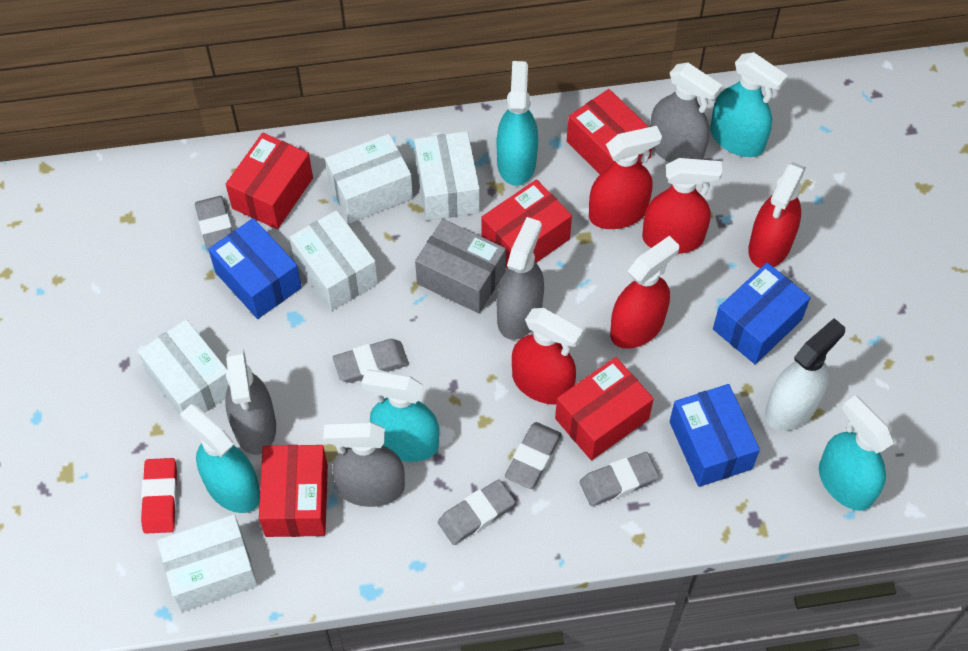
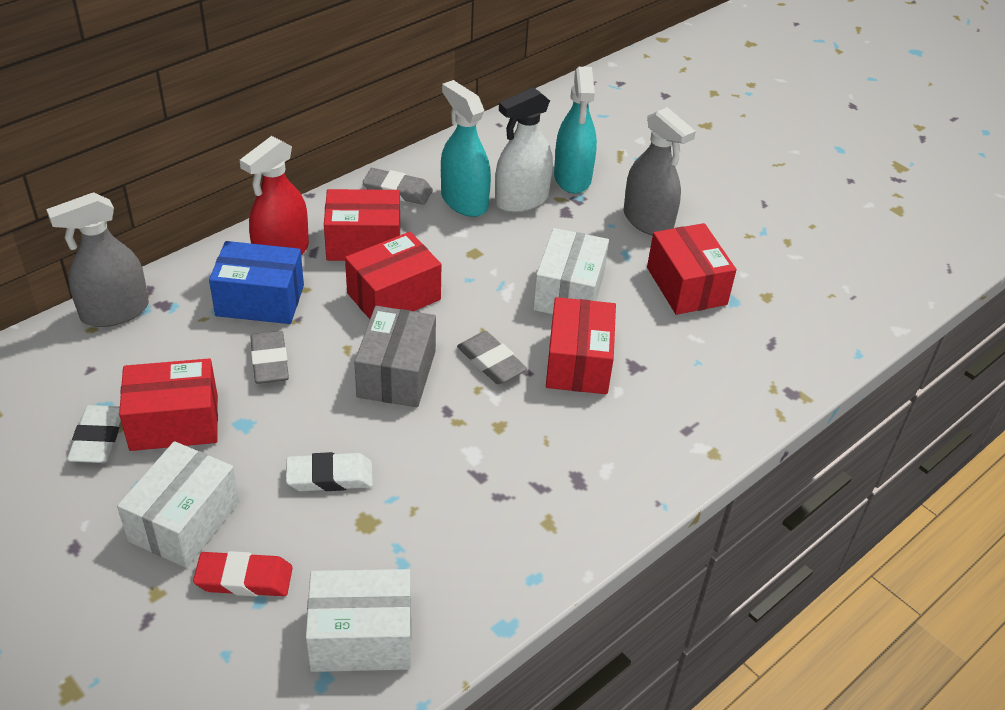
blue box: [208,218,302,319] [669,384,760,487] [713,263,810,364] = 3 -> [209,241,304,324] = 1
grey eraser: [195,196,232,252] [333,339,409,383] [438,479,515,545] [505,422,562,489] [580,452,659,506] = 5 -> [250,331,289,384] [363,168,433,205] [457,331,527,384] = 3
grey spray bottle: [225,349,276,455] [323,422,405,507] [497,217,544,340] [650,63,722,162] = 4 -> [46,192,149,327] [623,107,696,236] = 2
red spray bottle: [512,308,583,405] [589,126,662,229] [610,236,679,349] [642,158,722,254] [748,162,806,268] = 5 -> [240,136,309,255] = 1
turquoise spray bottle: [180,404,260,513] [361,369,439,462] [497,61,538,186] [710,52,788,157] [819,395,894,511] = 5 -> [441,80,491,217] [554,67,597,194] = 2
white box: [138,319,229,415] [157,514,258,612] [289,210,378,311] [325,134,413,223] [414,131,480,221] = 5 -> [117,441,240,568] [306,569,411,672] [533,228,609,314] = 3
white eraser: none = 0 -> [67,405,121,463] [286,452,373,491] = 2

